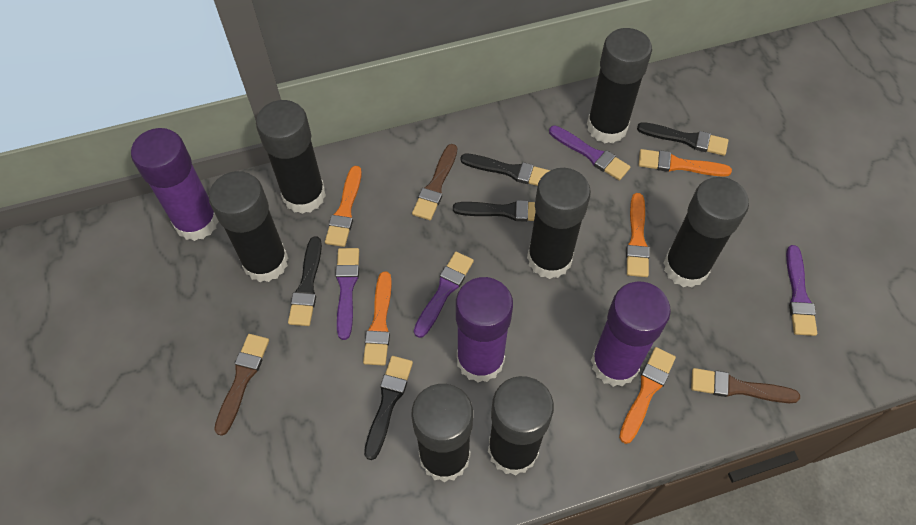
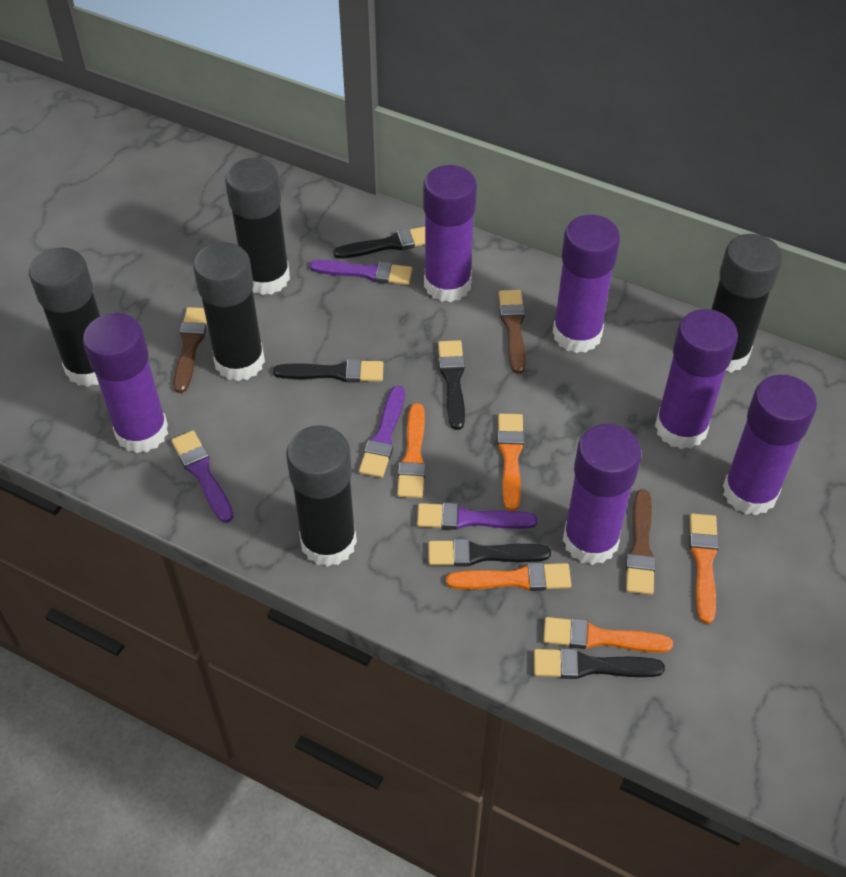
black glue stick: [209,171,288,282] [256,100,326,214] [411,384,473,482] [488,376,554,475] [527,168,591,279] [587,28,652,143] [663,177,749,288] = 7 -> [29,247,100,387] [193,242,265,381] [225,158,290,295] [286,425,357,567] [711,234,782,373] = 5
purple glue stick: [131,128,219,241] [456,277,513,383] [591,282,671,387] = 3 -> [83,313,168,453] [423,165,477,302] [553,215,620,353] [563,424,642,565] [655,309,738,449] [723,375,817,516] = 6

